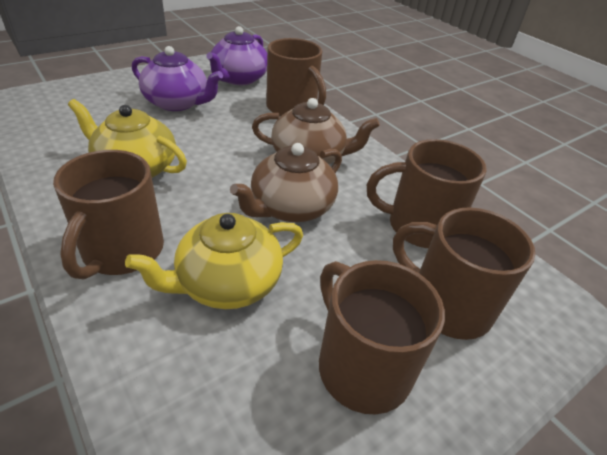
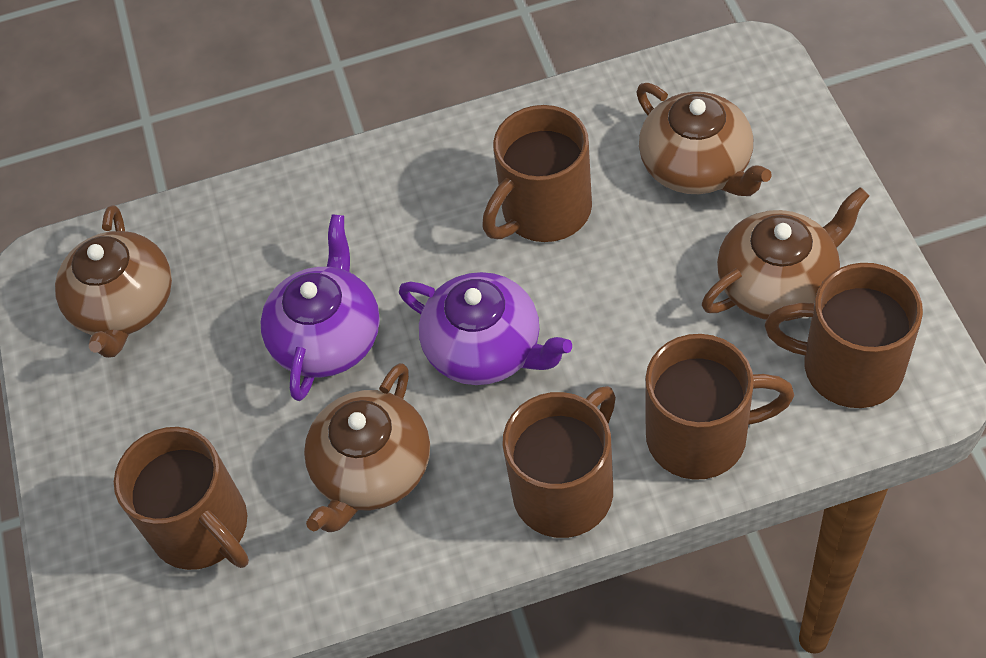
brown teapot: [230,143,342,222] [252,98,380,164] = 2 -> [55,205,172,358] [304,363,430,532] [636,83,772,196] [702,187,869,321] = 4
yellow teapot: [68,99,187,178] [125,213,303,309] = 2 -> none = 0

